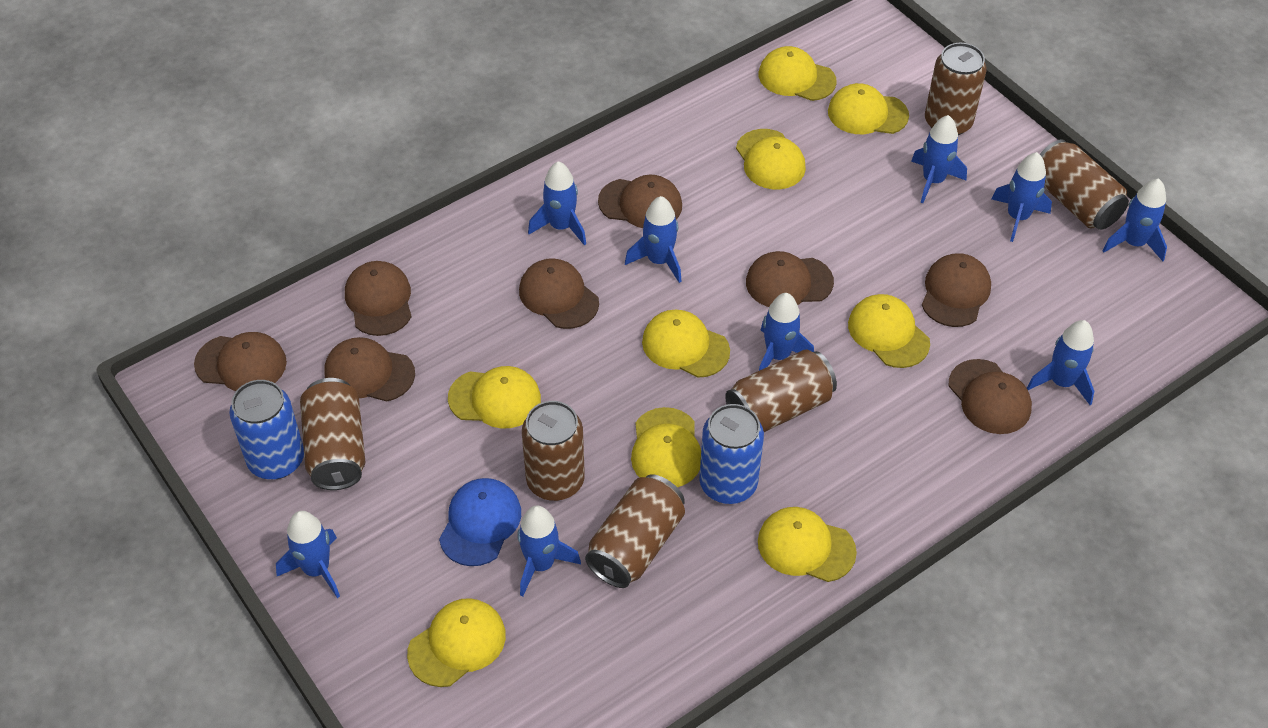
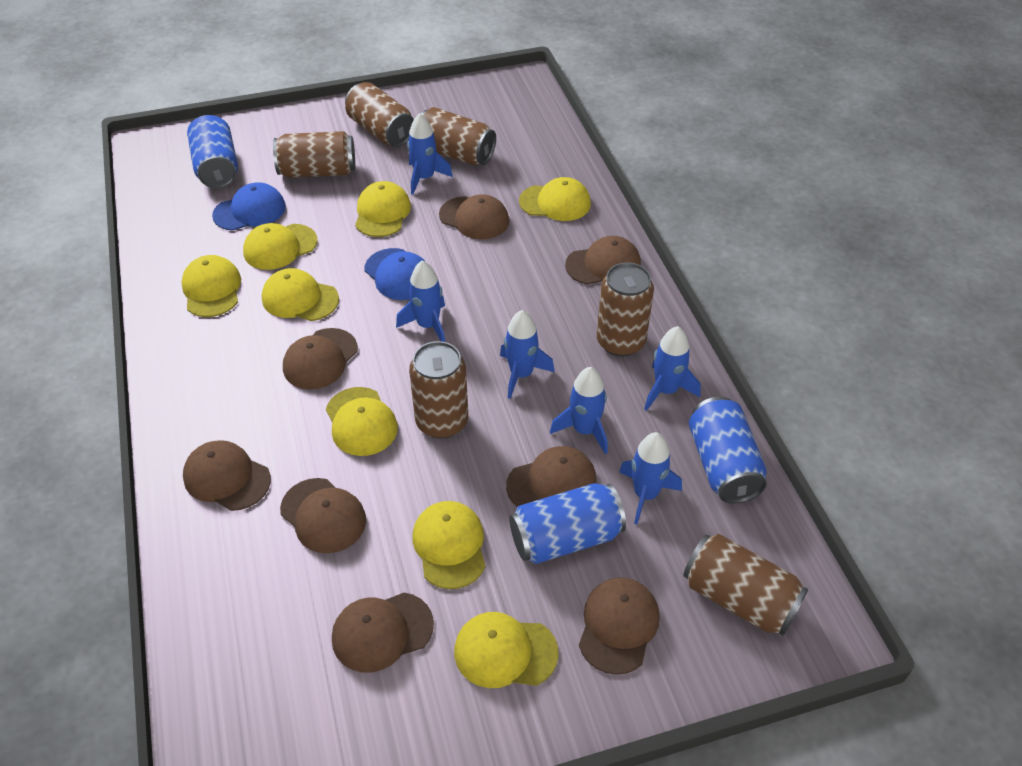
blue can: [229,380,304,479] [699,404,764,504] = 2 -> [187,115,238,188] [509,483,626,564] [689,397,767,504] = 3
blue cap: [439,478,521,566] = 1 -> [212,182,286,231] [364,248,426,300] = 2
blue rocket: [276,511,340,598] [517,505,581,597] [528,161,586,245] [625,196,681,283] [759,293,814,371] [911,115,967,203] [992,152,1052,242] [1027,320,1094,405] [1102,179,1167,261] = 9 -> [396,260,445,342] [407,113,453,195] [500,310,555,399] [550,367,608,454] [619,432,682,524] [644,326,701,411] = 6
yellow cap: [407,598,506,687] [448,366,541,429] [631,407,701,487] [642,310,730,378] [736,129,806,189] [758,507,857,582] [759,46,837,101] [828,83,909,134] [848,294,930,368] = 9 -> [181,255,241,317] [243,223,317,270] [262,268,339,321] [326,387,398,456] [355,181,411,237] [413,501,485,589] [454,612,559,688] [519,177,591,221] = 8

